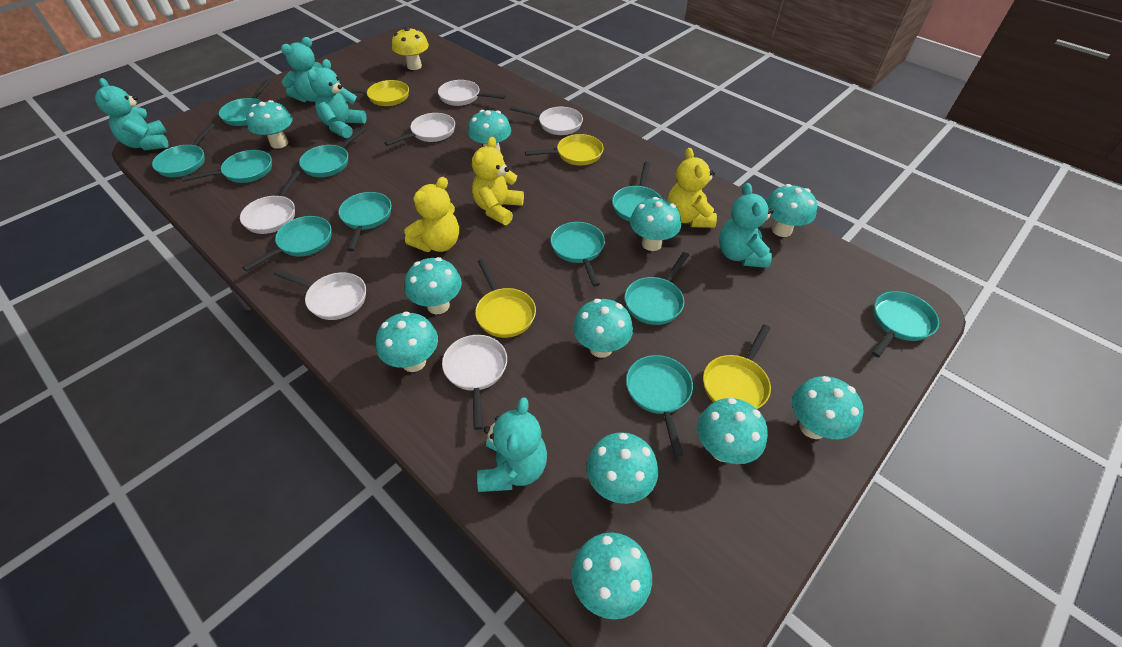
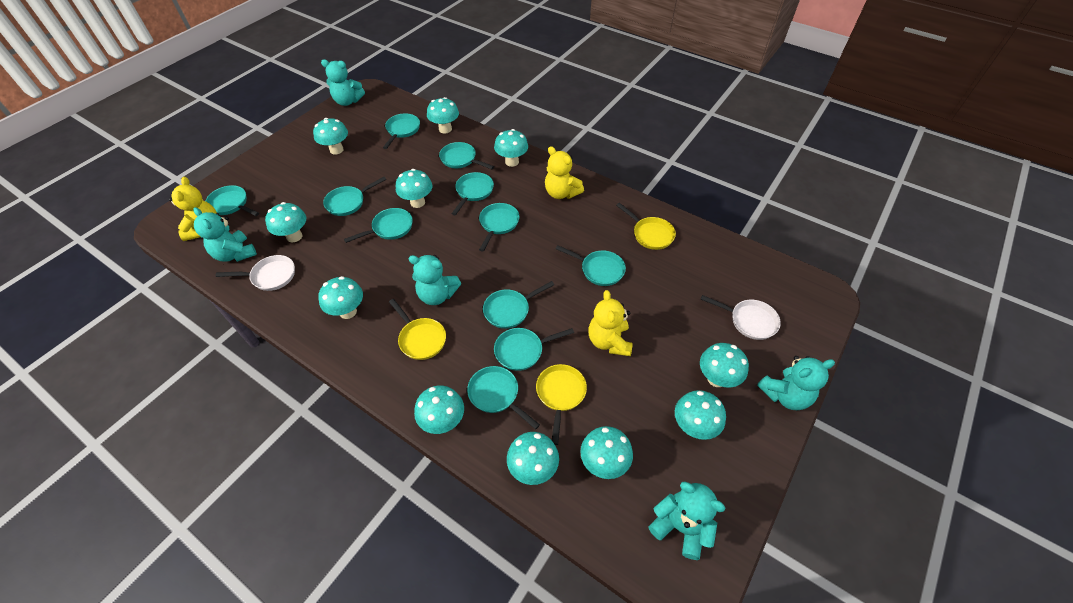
white pan: [240,170,300,234] [273,269,366,320] [384,113,455,146] [438,80,506,106] [442,335,507,430] [510,106,583,135] = 6 -> [216,255,295,291] [700,295,781,340] = 2
yellow mushroom: [392,27,429,70] = 1 -> none = 0
yellow pan: [346,80,409,106] [475,259,536,338] [525,134,604,165] [703,325,771,409] = 4 -> [389,299,446,360] [536,364,587,445] [616,203,676,250] = 3

